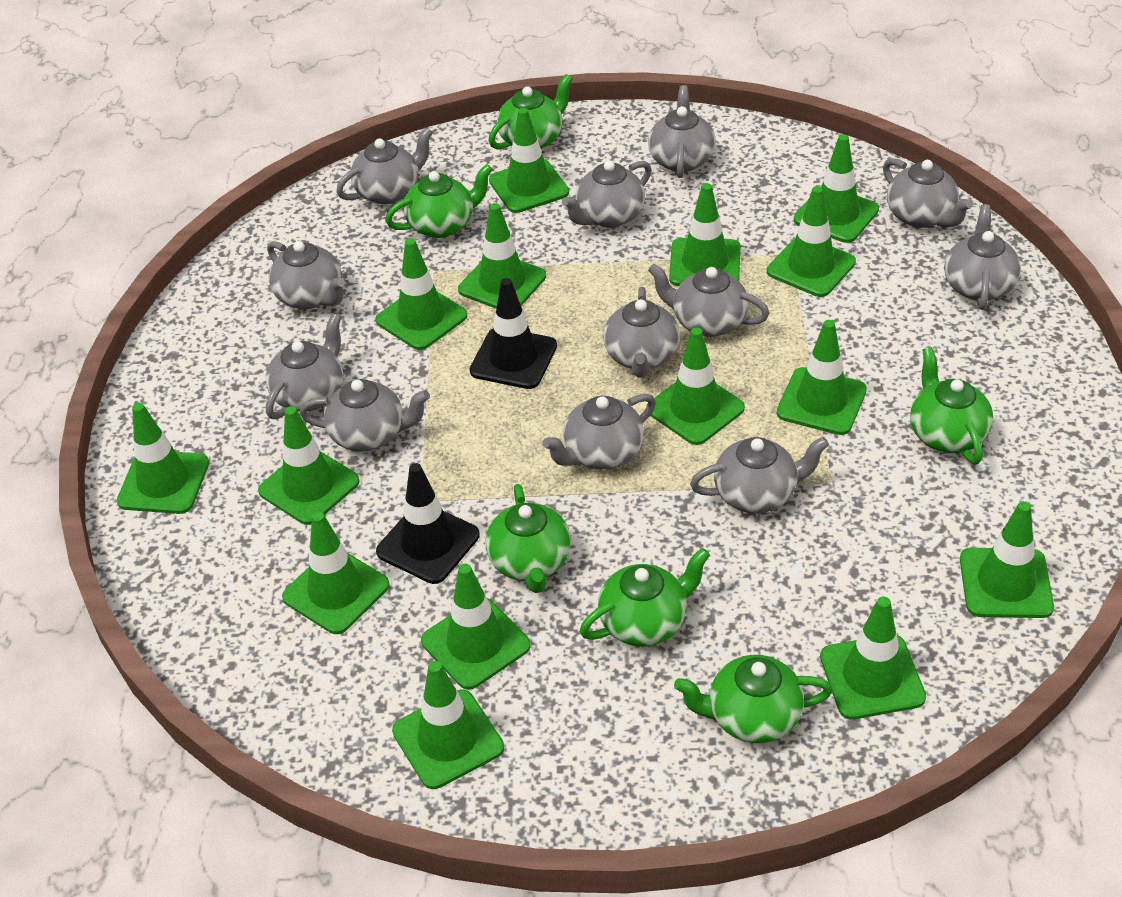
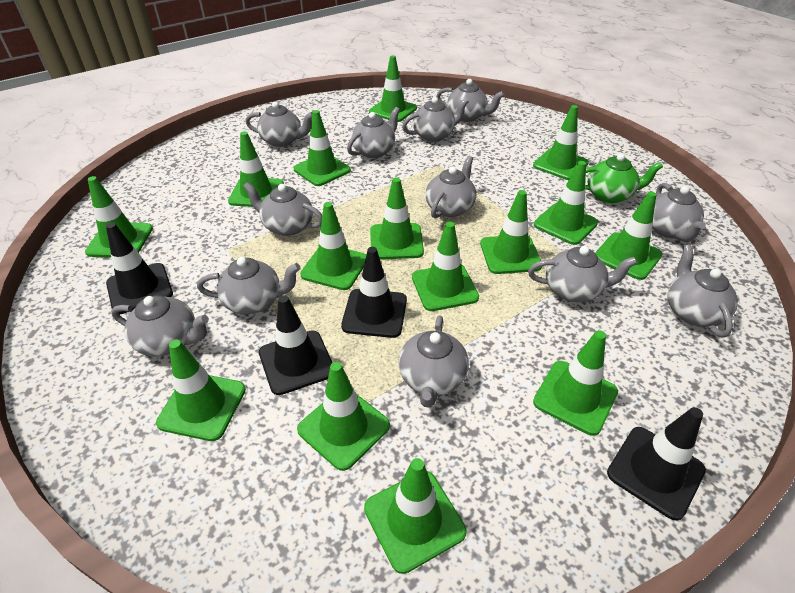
black traffic cone: [376,463,480,584] [470,278,557,389] = 2 -> [106,223,173,315] [259,295,333,395] [341,247,407,338] [607,407,706,521] = 4
green teapot: [385,164,493,238] [486,484,571,593] [489,74,573,149] [580,548,710,646] [674,655,833,743] [910,347,993,464] = 6 -> [585,153,663,203] = 1

